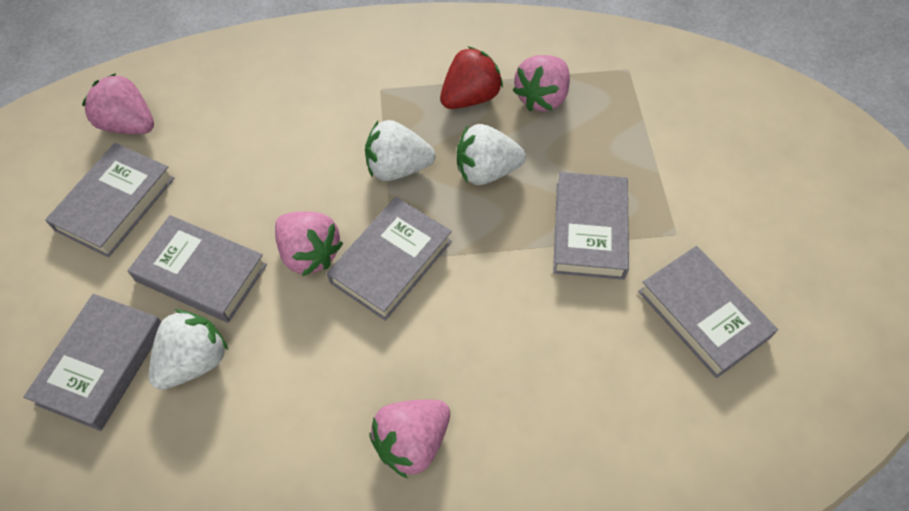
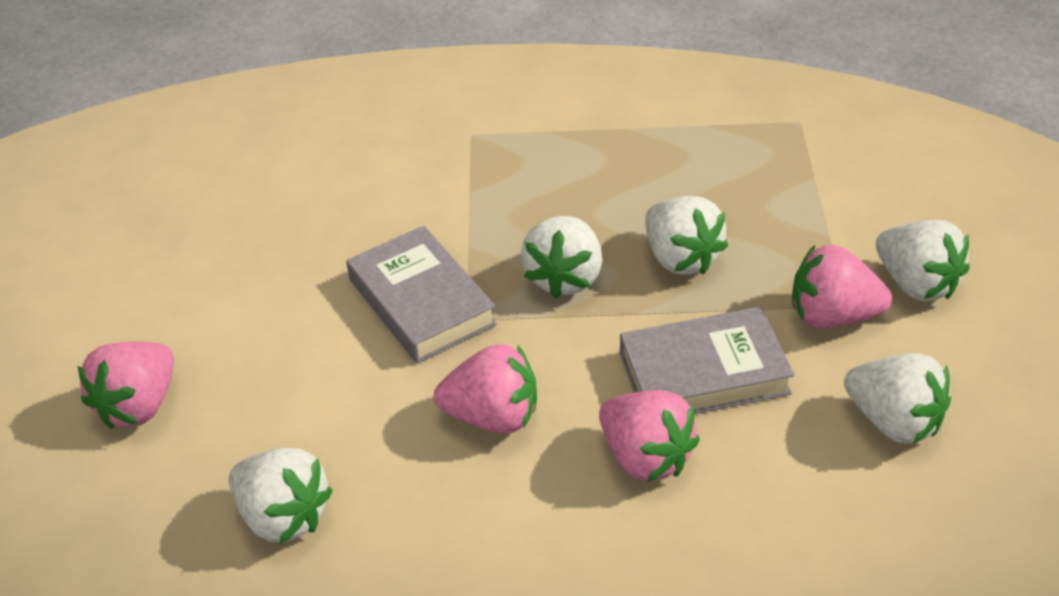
grey book: [23,294,161,431] [45,143,174,258] [128,215,267,323] [327,197,452,321] [553,172,629,280] [638,246,778,378] = 6 -> [346,226,497,363] [620,307,795,414] = 2
red strawberry: [440,46,503,109] = 1 -> none = 0
white strawberry: [148,310,228,390] [365,120,435,181] [457,124,526,185] = 3 -> [229,448,333,544] [521,216,602,298] [645,196,728,275] [844,353,951,444] [876,220,970,301] = 5

